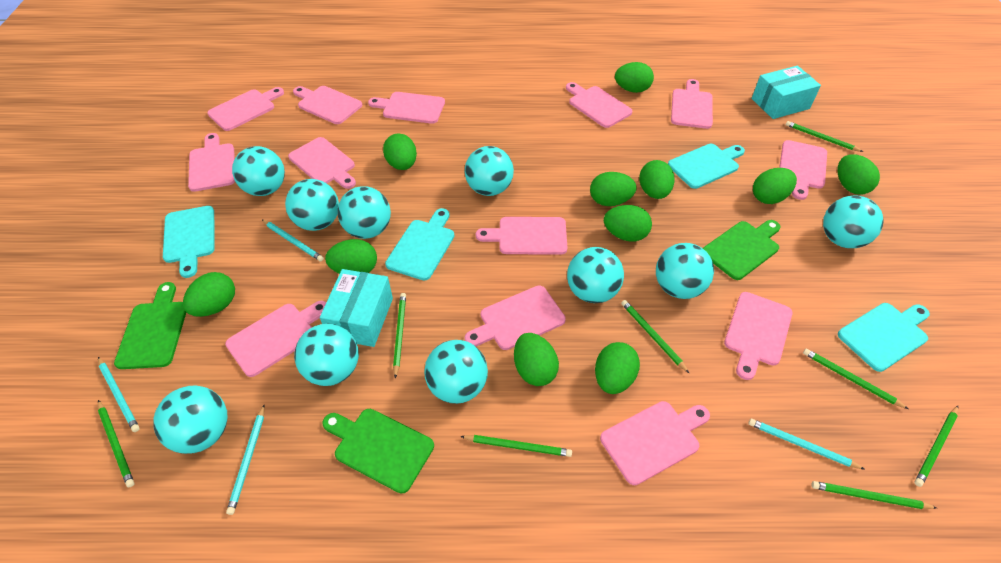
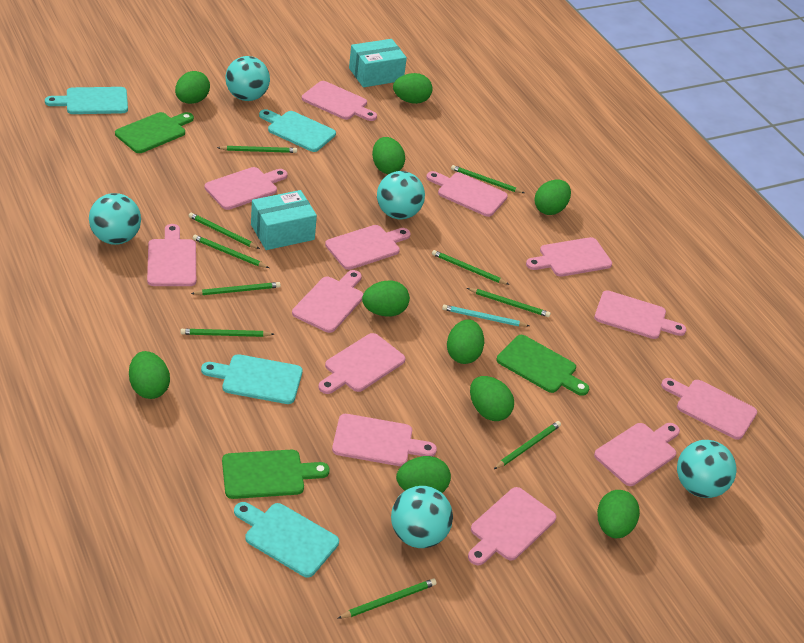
green egg: [183,272,235,317] [325,239,377,274] [383,134,417,170] [514,333,559,386] [590,172,637,206] [595,342,640,394] [604,205,652,242] [615,62,654,93] [639,160,674,199] [753,168,797,204] [838,154,880,195] = 11 -> [129,351,170,399] [175,71,210,104] [362,281,410,317] [372,137,405,174] [393,73,433,104] [396,456,451,493] [447,319,484,364] [470,376,514,421] [534,179,571,215] [597,490,640,538] = 10
green pencil: [98,400,134,488] [393,293,406,378] [460,435,572,457] [621,300,689,373] [786,121,863,152] [803,349,908,409] [812,481,937,509] [914,406,958,487] = 8 -> [180,329,274,337] [189,213,260,249] [191,282,281,295] [193,235,269,268] [217,146,297,153] [337,579,437,619] [432,250,510,285] [451,165,524,193] [467,288,551,317] [494,421,561,469] = 10
turquoise ball: [153,386,228,454] [232,146,285,196] [285,179,339,231] [294,324,359,386] [337,186,391,239] [424,340,488,404] [465,146,514,196] [567,247,624,303] [656,243,714,299] [823,195,883,248] = 10 -> [89,193,141,245] [225,56,270,101] [377,171,425,219] [391,486,453,548] [677,440,736,498] = 5
turquoise pencil: [98,357,140,432] [226,405,265,515] [262,220,324,261] [748,419,865,470] = 4 -> [442,305,529,327] = 1

